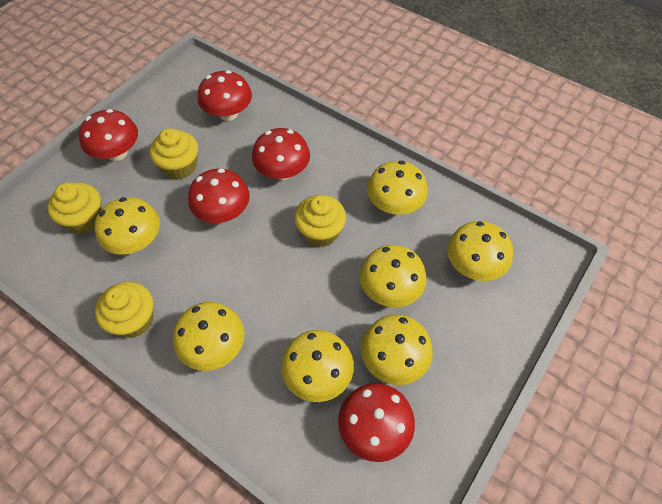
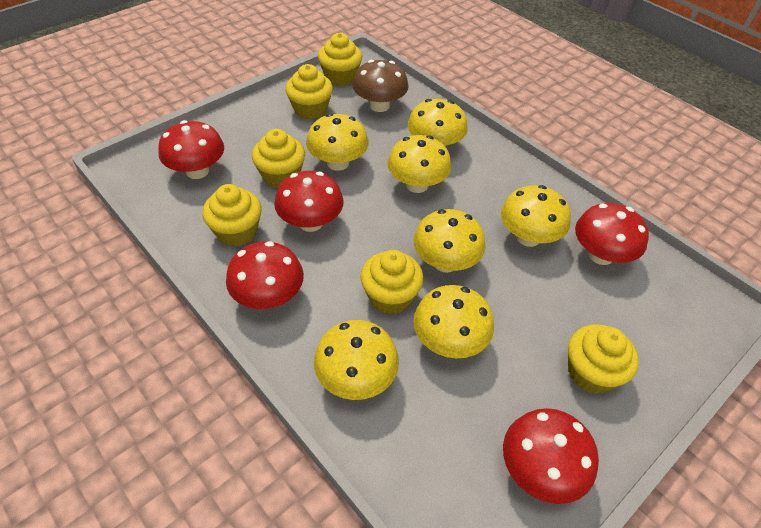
brown mushroom: none = 0 -> [352,60,408,112] = 1
yellow cupcake: [47,182,102,234] [95,282,153,338] [150,128,198,179] [294,195,346,247] = 4 -> [202,184,262,246] [252,129,305,188] [285,64,333,119] [318,33,362,86] [360,250,424,314] [568,324,639,394] = 6

